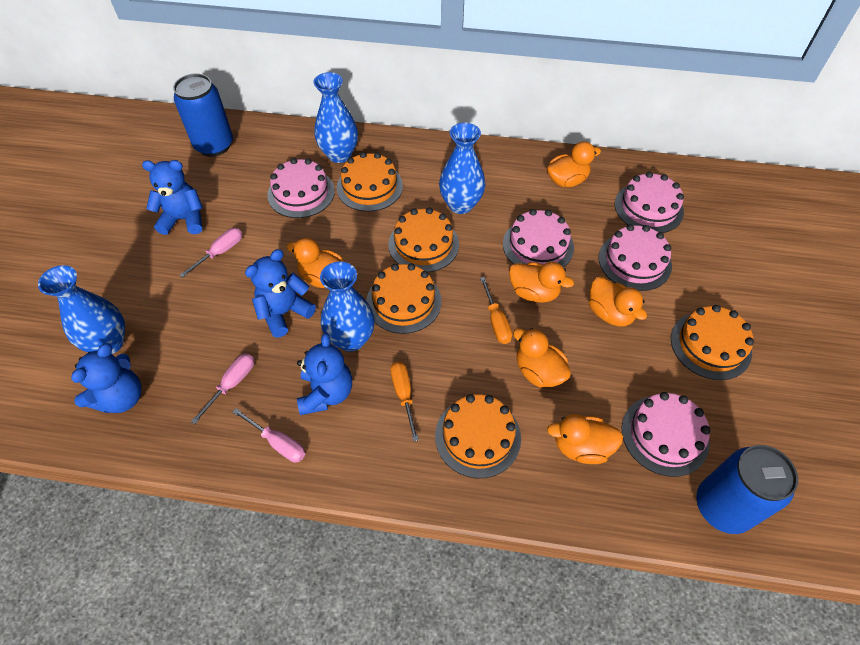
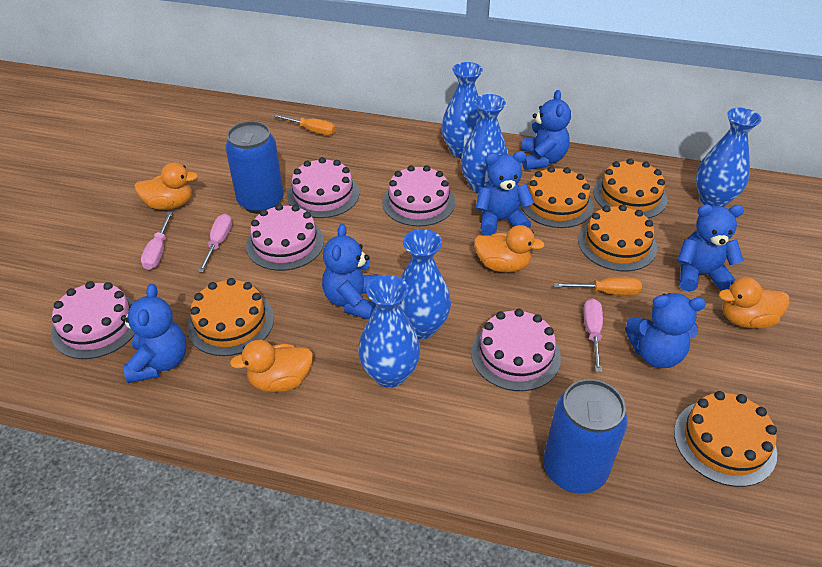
blue teddy bear: [71,343,142,413] [142,160,203,235] [245,249,316,337] [297,333,352,415] = 4 -> [121,284,187,383] [322,224,379,319] [475,151,534,236] [521,90,571,170] [625,293,706,368] [678,204,744,291] = 6
blue vase: [38,265,125,354] [313,72,358,163] [320,261,374,352] [439,122,485,214] = 4 -> [358,275,420,388] [400,229,451,339] [441,62,483,158] [461,94,508,193] [696,108,762,207] = 5
orange duck: [287,238,343,288] [509,262,574,302] [513,328,571,388] [547,141,601,187] [547,414,623,464] [589,277,647,326] = 6 -> [134,163,198,210] [230,340,313,392] [474,225,545,273] [719,277,790,328] = 4

